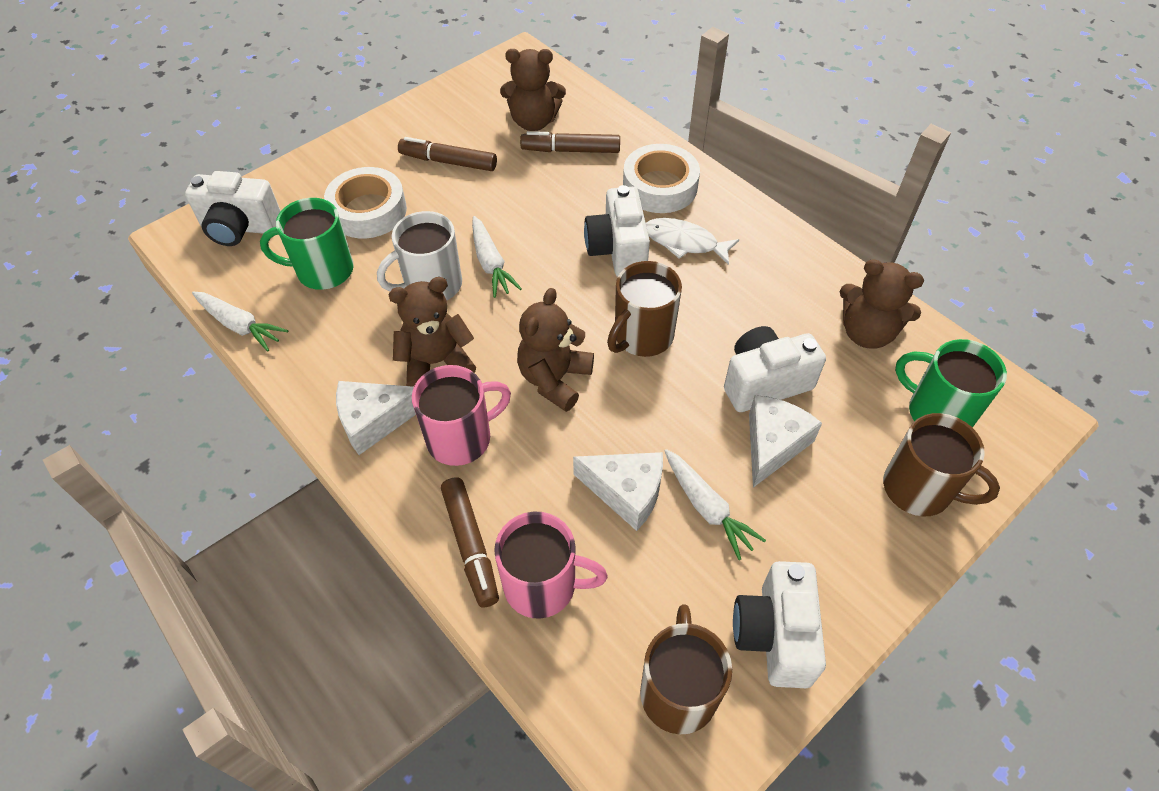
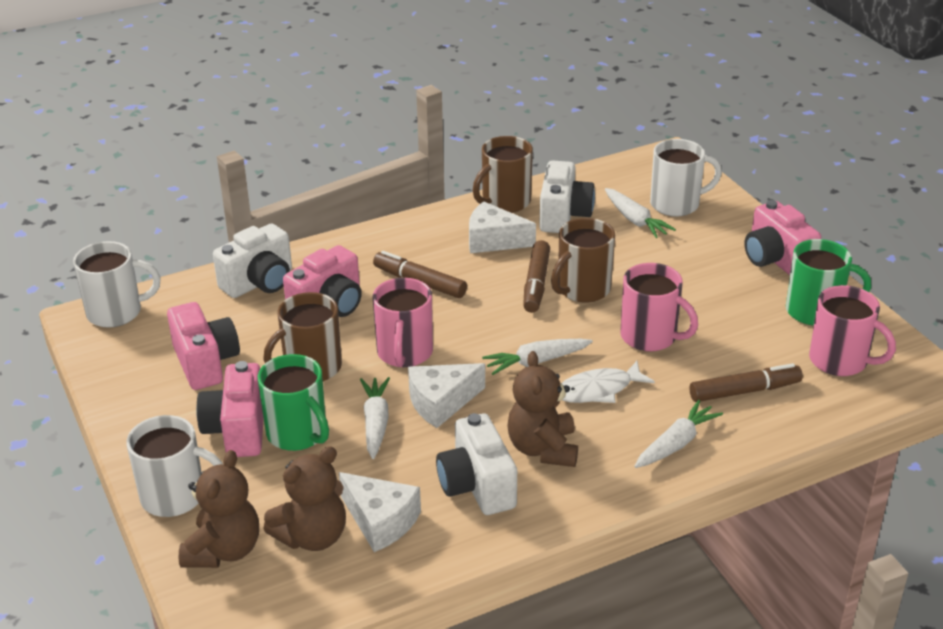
brown teddy bear: [388,277,476,387] [500,49,566,131] [517,288,594,412] [840,259,924,348] = 4 -> [179,450,259,568] [264,446,346,551] [507,351,578,467] = 3
pink camera: none = 0 -> [167,302,240,390] [196,361,264,457] [283,245,362,317] [744,200,821,275] = 4
pink mug: [412,365,511,466] [494,511,608,619] = 2 -> [373,278,433,367] [620,263,698,351] [809,285,896,376] = 3
white camera: [185,171,281,246] [584,185,650,277] [724,326,826,412] [733,561,826,688] = 4 -> [213,223,292,298] [436,413,517,515] [539,160,595,233] = 3
white carrot: [192,292,288,351] [472,216,522,298] [664,449,766,560] = 3 -> [360,377,390,459] [482,339,593,375] [605,188,676,238] [634,400,723,468] = 4
white mug: [377,211,462,300] = 1 -> [73,241,161,328] [127,415,223,517] [650,139,722,217] = 3
white tape: [324,167,407,238] [623,144,700,213] = 2 -> none = 0

